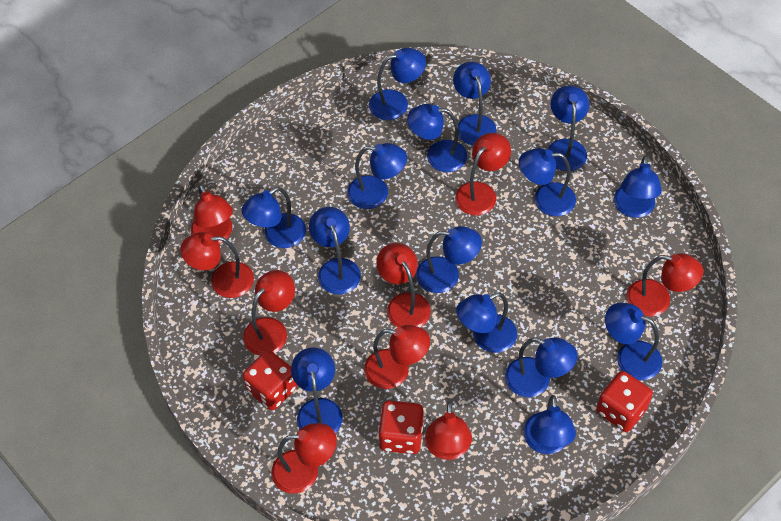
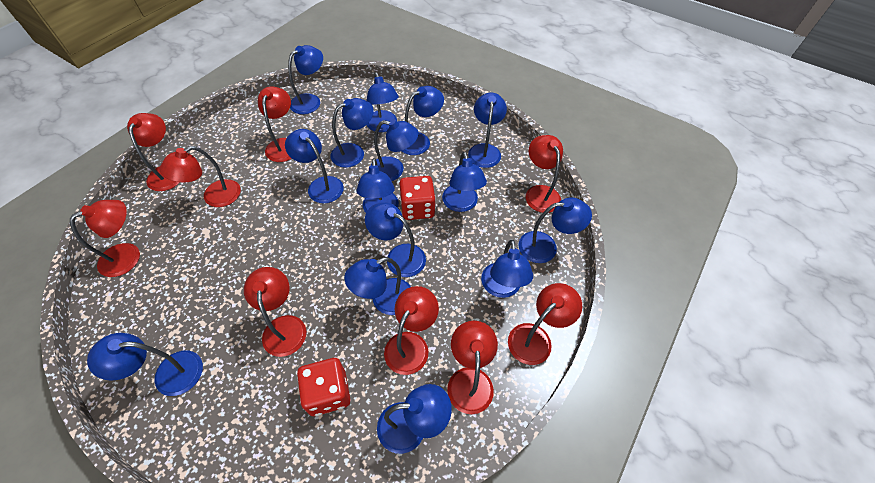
red dice: [243,350,297,410] [378,401,423,454] [596,371,653,432] = 3 -> [297,358,350,416] [399,176,436,220] = 2

